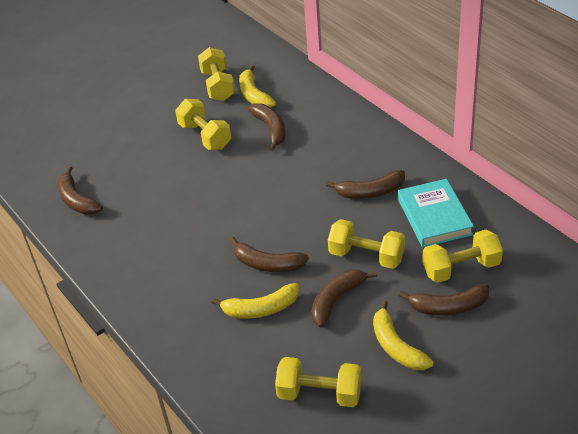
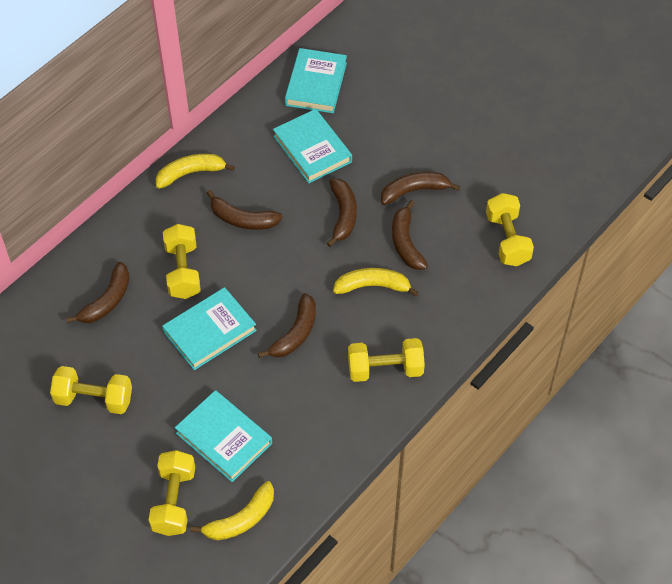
turquoise book: [398,179,474,247] = 1 -> [162,287,257,370] [175,390,272,482] [273,109,352,183] [285,48,347,113] = 4

